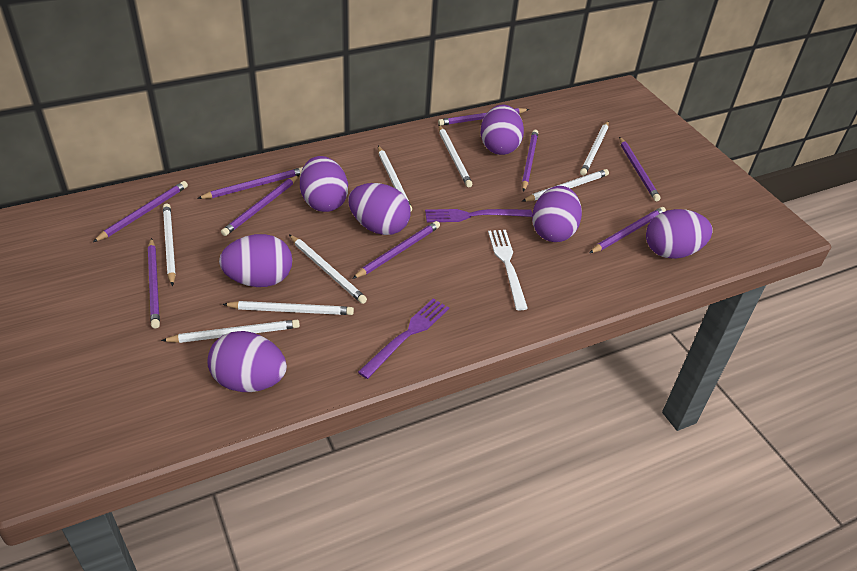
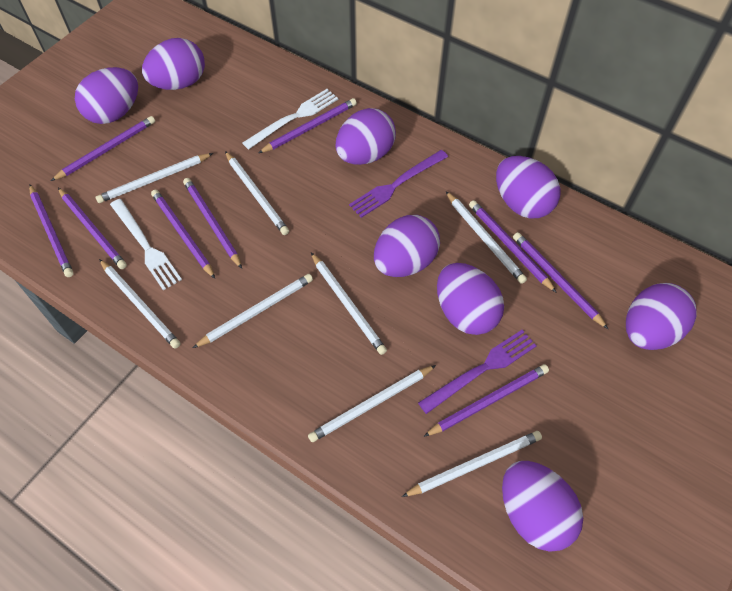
purple egg: [207,331,287,392] [219,234,292,287] [300,156,348,212] [348,183,411,235] [481,105,524,155] [532,186,582,242] [646,209,713,259] = 7 -> [75,67,138,124] [142,38,205,90] [336,108,396,165] [374,215,440,277] [437,263,504,335] [496,156,561,219] [502,461,583,552] [626,283,697,350] = 8
white fork: [488,230,528,310] = 1 -> [110,199,182,290] [243,89,338,150] = 2

